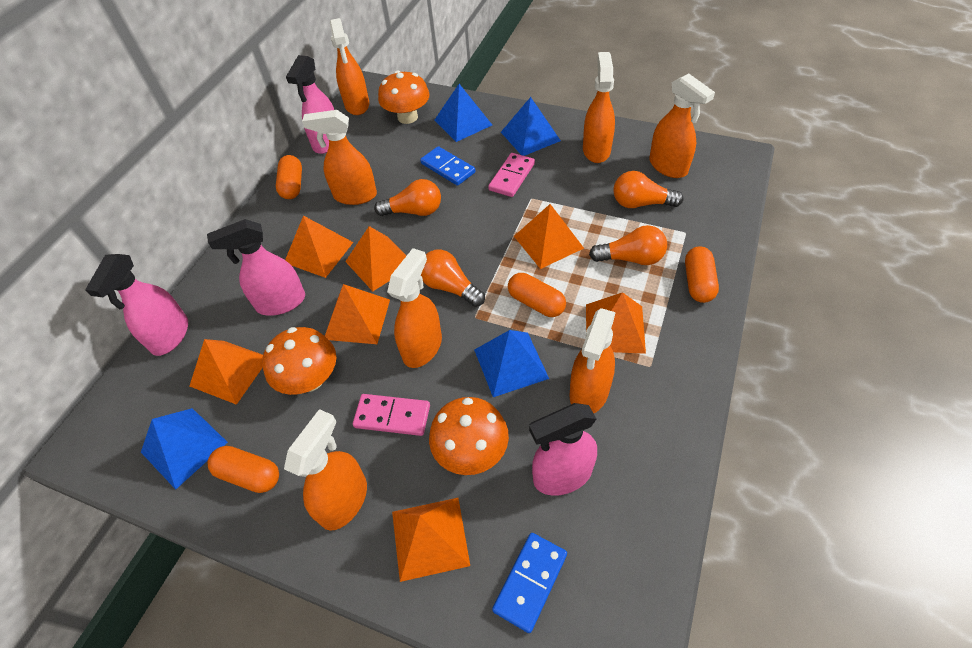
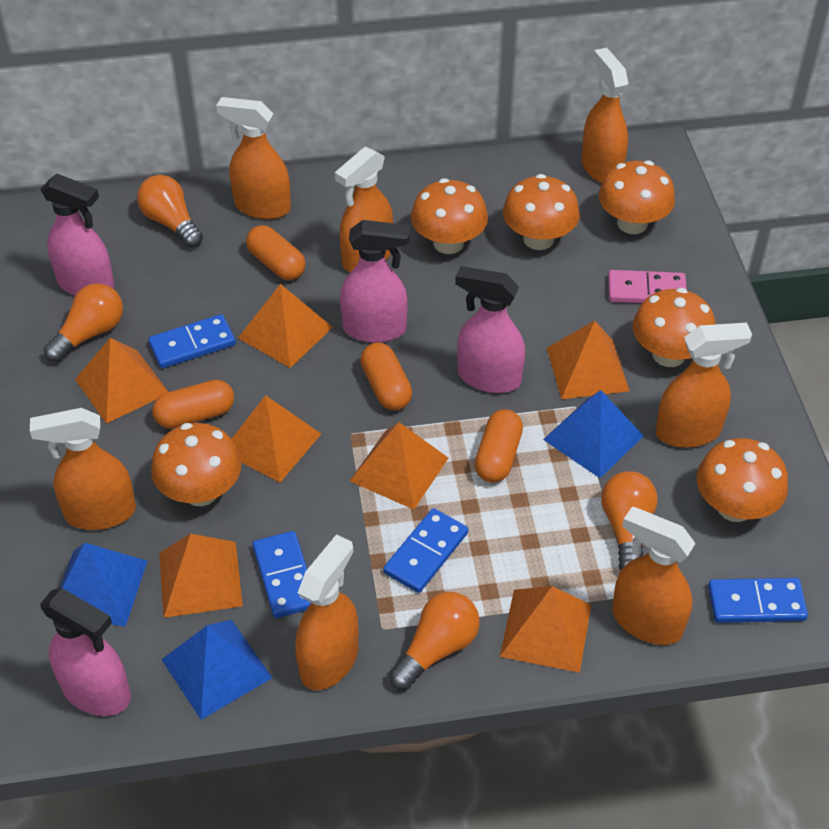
blue domino: [420,146,475,186] [492,533,567,633] = 2 -> [148,314,236,369] [253,531,311,618] [383,508,468,593] [708,578,808,623] = 4
blue pyramid: [141,408,228,490] [434,84,492,142] [474,330,549,397] [501,97,561,156] = 4 -> [60,543,147,627] [161,620,272,720] [543,390,643,478] = 3
orange mushroom: [262,327,336,395] [378,70,430,124] [429,397,509,475] = 3 -> [151,423,242,506] [411,178,488,254] [503,174,580,250] [599,160,675,234] [633,288,715,367] [697,438,788,522] = 6
pink domino: [353,394,430,436] [488,153,535,197] = 2 -> [608,270,687,303] = 1

